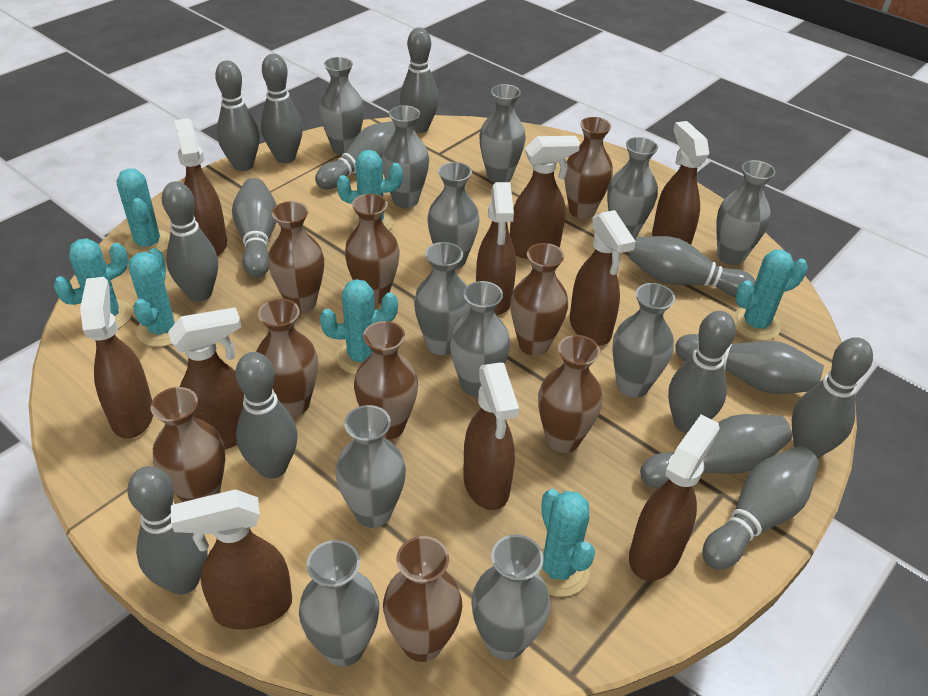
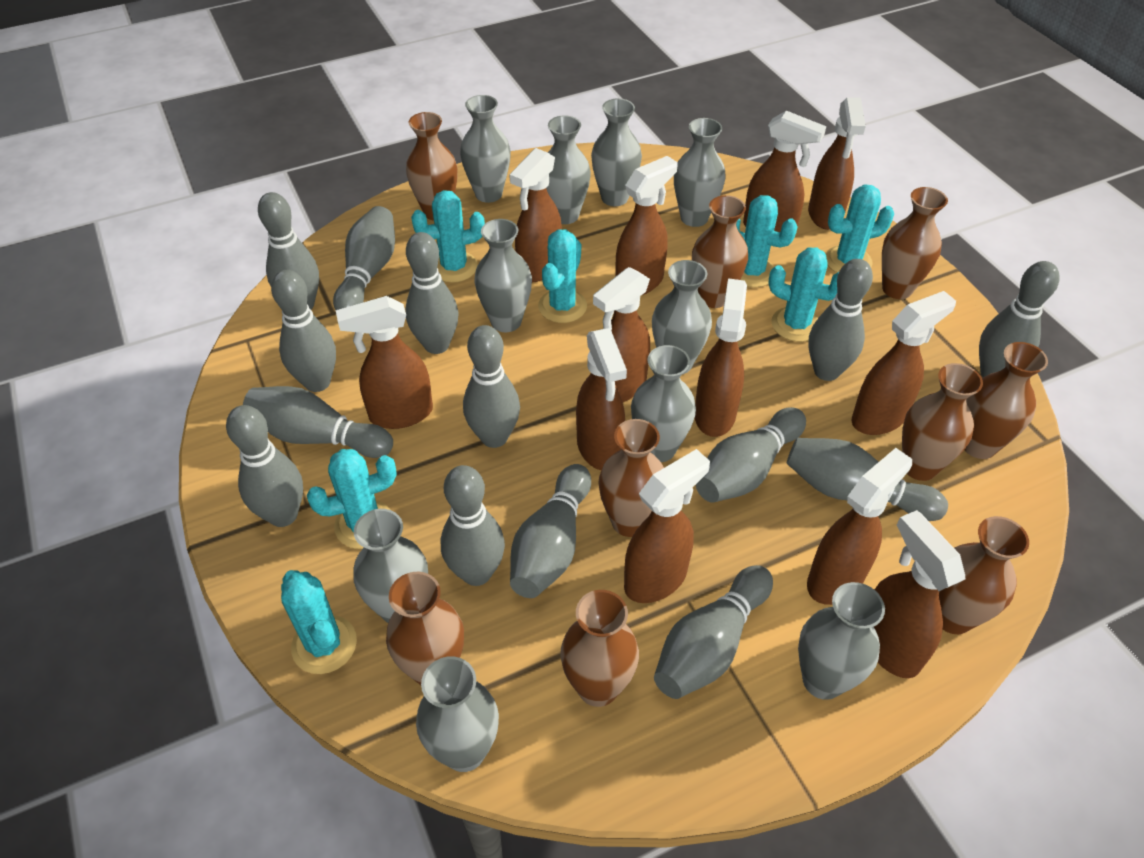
brown spray bottle: [80,277,153,439] [168,307,244,449] [171,489,292,629] [175,118,227,256] [463,363,519,510] [476,182,516,315] [510,136,580,259] [570,210,636,346] [629,415,720,581] [652,121,709,245] = 10 -> [336,296,433,429] [509,148,562,282] [576,328,627,470] [593,267,650,402] [615,156,678,295] [624,449,710,603] [695,278,747,437] [743,111,826,232] [807,448,912,605] [808,97,866,230] [852,291,956,435] [874,510,965,678] = 12
grey vase: [299,540,379,667] [319,57,364,155] [335,405,406,528] [381,105,429,208] [414,242,470,355] [427,162,480,269] [450,281,510,397] [472,534,550,660] [479,84,526,183] [607,137,658,239] [612,283,675,398] [717,160,776,265] = 12 -> [353,509,428,623] [416,656,499,772] [460,95,511,203] [474,219,532,332] [546,115,591,224] [591,98,642,206] [631,345,696,462] [652,260,712,374] [674,118,726,227] [798,582,885,700] = 10

